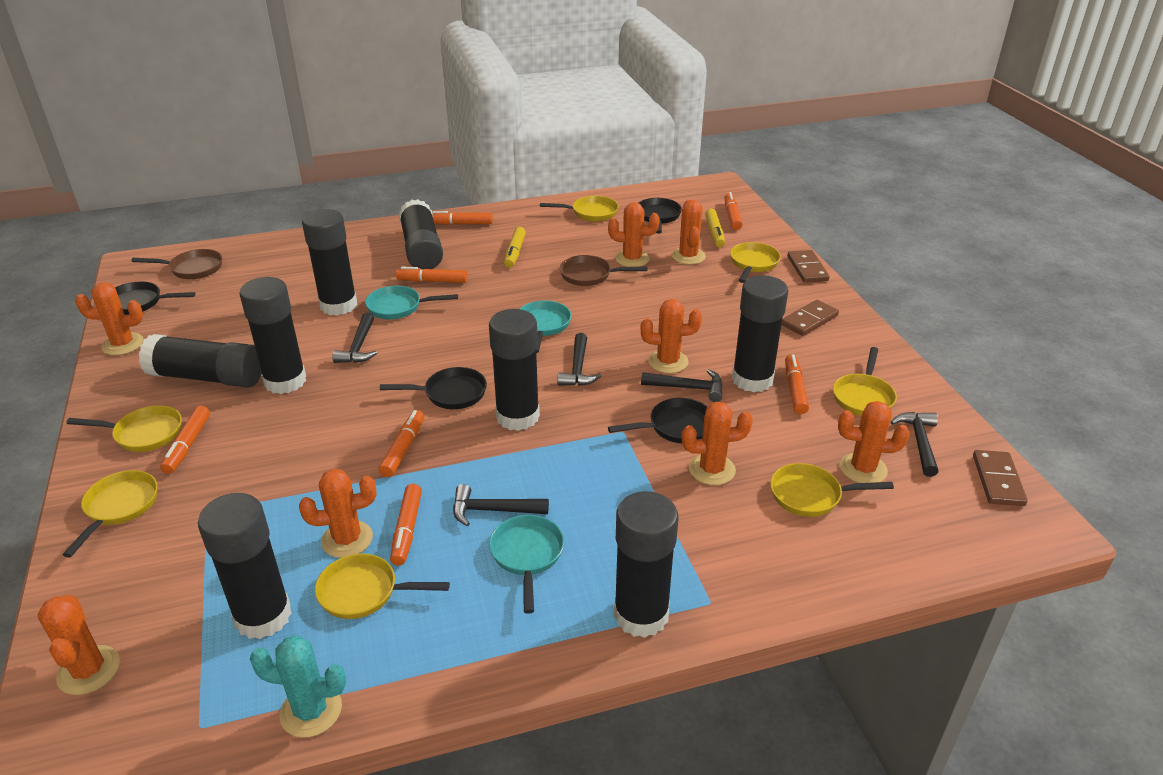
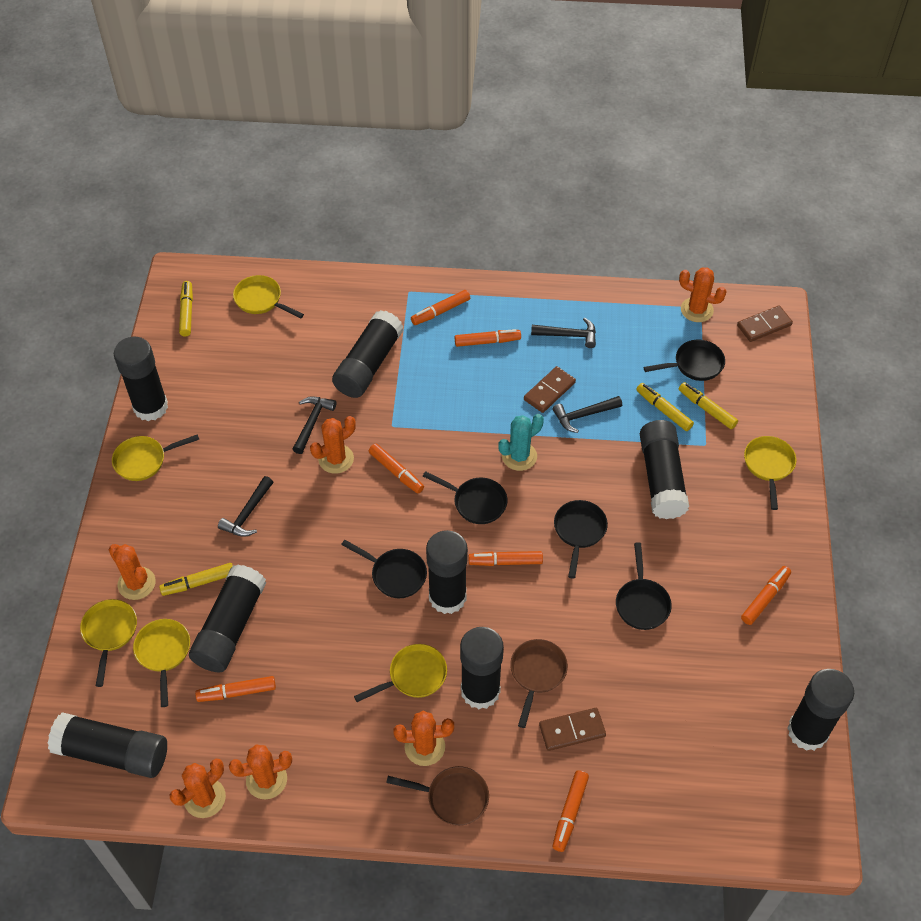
black hammer: [332,313,377,363] [453,484,549,527] [557,333,601,386] [641,369,723,402] [891,412,938,477] = 5 -> [218,476,273,537] [293,396,336,454] [531,318,596,348] [553,396,622,433] = 4
black pan: [115,281,195,315] [380,367,487,409] [608,398,707,443] [639,198,682,233] = 4 -> [341,540,427,598] [423,471,507,524] [554,500,608,579] [616,542,672,630] [643,340,725,381] = 5
orange cactus: [38,594,120,695] [75,282,144,355] [299,469,377,558] [608,202,660,267] [641,299,702,373] [672,200,706,265] [682,402,753,485] [838,401,910,483] = 8 -> [109,544,156,600] [170,759,226,818] [229,744,292,799] [310,416,356,474] [394,711,454,766] [679,267,727,322] = 6
turquoise pan: [365,286,458,319] [489,515,564,614] [520,301,572,353] = 3 -> none = 0
yellow marker: [504,227,526,268] [705,209,725,247] = 2 -> [159,563,233,596] [179,281,193,336] [636,383,694,431] [679,382,738,429] = 4
yellow pan: [63,470,158,557] [66,405,182,452] [315,554,450,619] [540,196,619,222] [730,242,781,283] [770,463,894,517] [833,347,897,416] = 7 -> [80,599,137,687] [112,434,199,481] [133,619,190,707] [233,275,304,318] [354,644,447,702] [744,436,796,510] = 6

